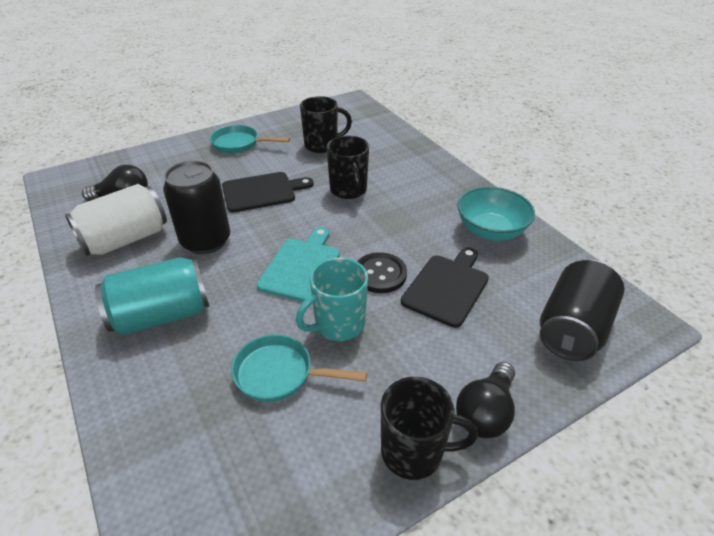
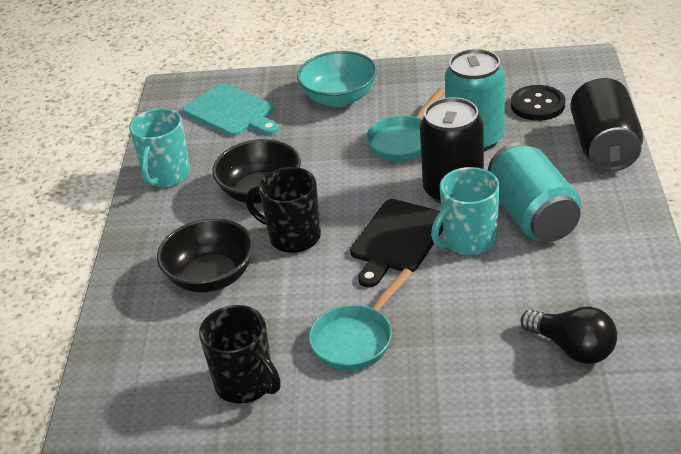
black bowl: none = 0 -> [157,218,254,292] [212,139,301,204] = 2
black cutting board: [222,172,314,213] [401,247,489,328] = 2 -> [350,199,443,287] = 1
black light bulb: [82,165,148,201] [456,362,515,438] = 2 -> [520,306,617,364] = 1
black mug: [300,96,352,153] [326,136,369,199] [381,377,478,480] = 3 -> [199,305,281,404] [246,167,321,253] = 2
turquoise can: [95,257,210,335] = 1 -> [445,49,505,151] [488,142,581,242] = 2
turquoise mug: [296,258,368,341] = 1 -> [129,108,190,187] [431,167,500,255] = 2
white can: [65,184,167,256] = 1 -> none = 0

